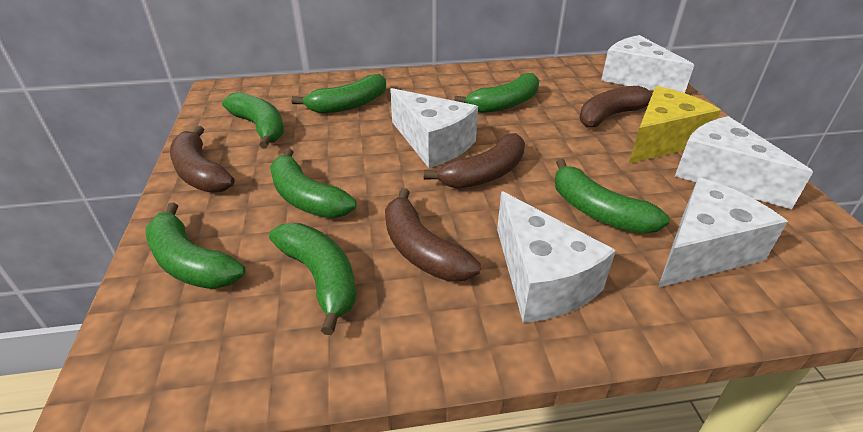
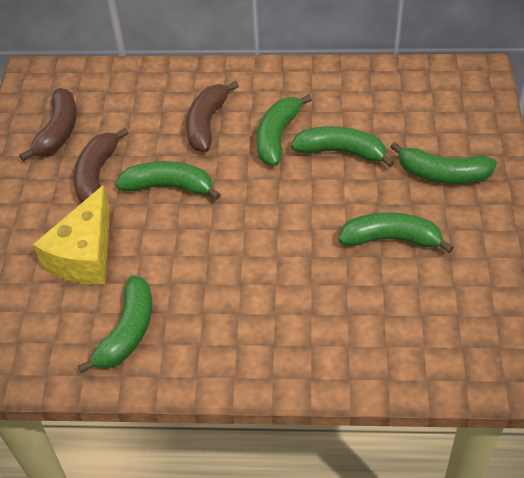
brown banana: [170,126,234,193] [385,188,481,282] [424,133,525,189] [579,86,652,127] = 4 -> [19,88,77,161] [73,128,129,203] [186,81,239,152] = 3
green banana: [146,202,246,289] [222,92,284,149] [269,223,356,335] [270,148,356,218] [292,74,386,114] [454,73,539,113] [555,159,670,234] = 7 -> [78,275,152,373] [116,161,221,200] [257,94,312,166] [291,126,395,168] [338,212,454,253] [390,142,497,184] = 6
white cheese: [390,88,478,168] [497,191,616,323] [601,35,694,93] [658,177,788,288] [675,116,813,209] = 5 -> none = 0

